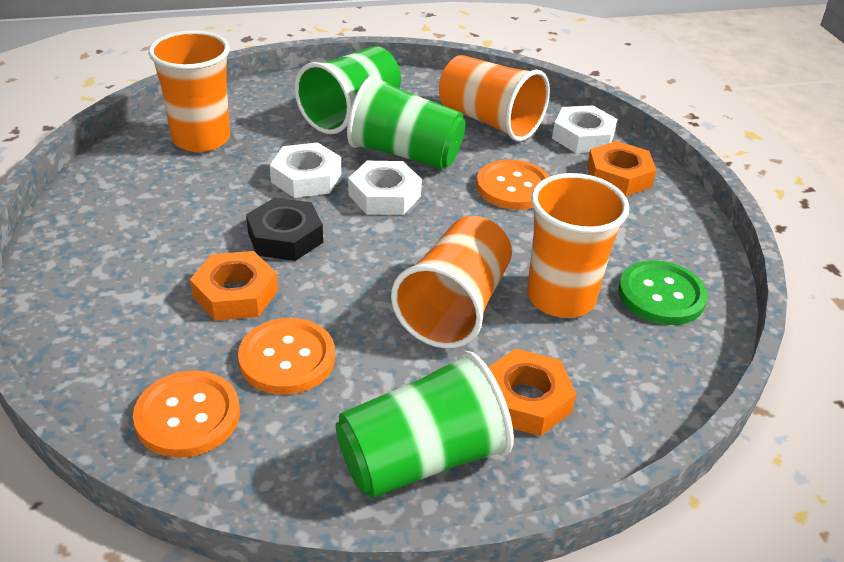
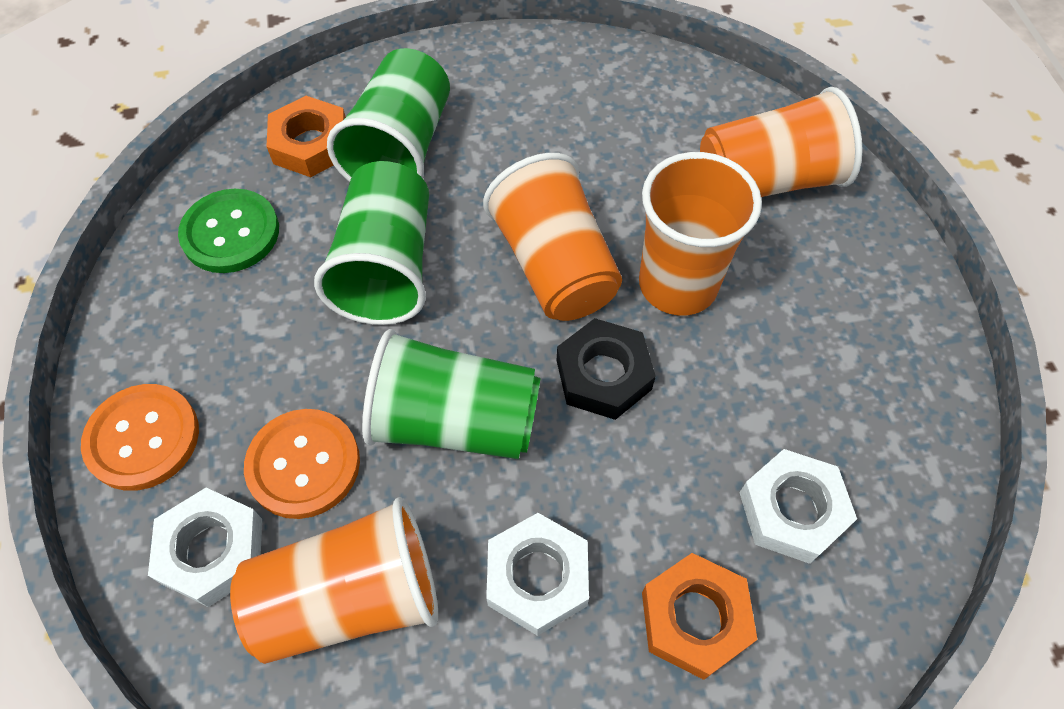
orange button: [133,371,240,458] [238,318,335,394] [476,160,550,210] = 3 -> [81,384,199,491] [244,409,360,519] = 2
orange nut: [190,251,278,321] [488,349,576,436] [587,141,657,197] = 3 -> [266,96,345,177] [642,553,758,680] = 2

